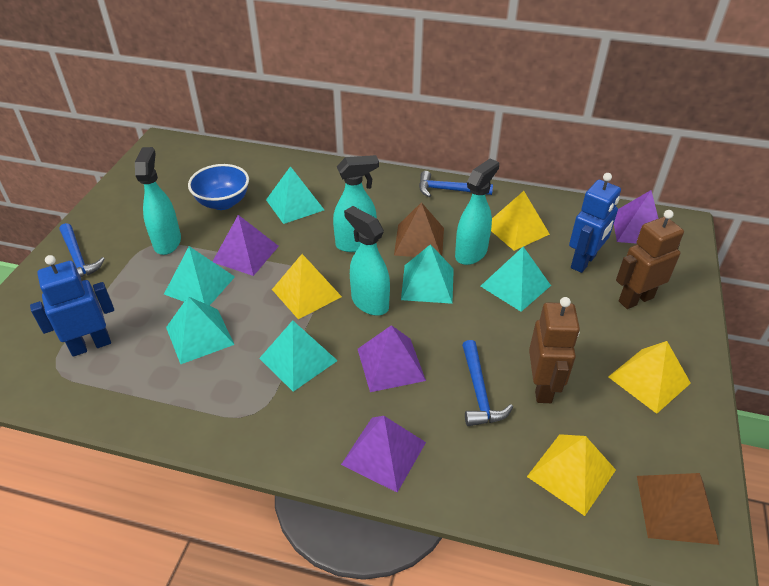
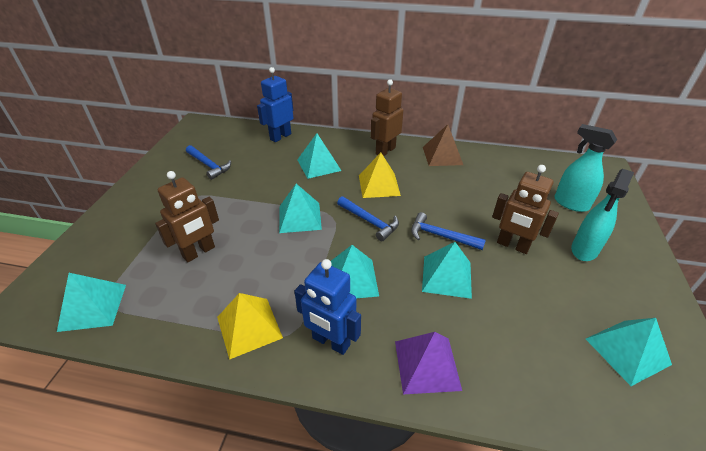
blue bowl: [188,164,249,210] = 1 -> none = 0
brown pyramid: [394,202,444,257] [637,473,719,545] = 2 -> [423,124,463,166] = 1
brown robot: [529,297,580,403] [616,210,684,309] = 2 -> [155,171,219,262] [370,79,403,156] [492,165,559,254] = 3
purple pyramid: [212,215,279,276] [341,416,426,492] [358,325,426,392] [614,190,659,244] = 4 -> [395,332,462,395] = 1
turquoise spray bottle: [135,147,181,255] [333,155,379,252] [344,206,390,315] [455,159,499,265] = 4 -> [554,124,617,212] [571,169,634,261] = 2
yellow pyramid: [272,254,342,319] [491,191,550,251] [527,434,616,516] [608,341,691,414] = 4 -> [217,293,283,360] [359,153,401,198] = 2

